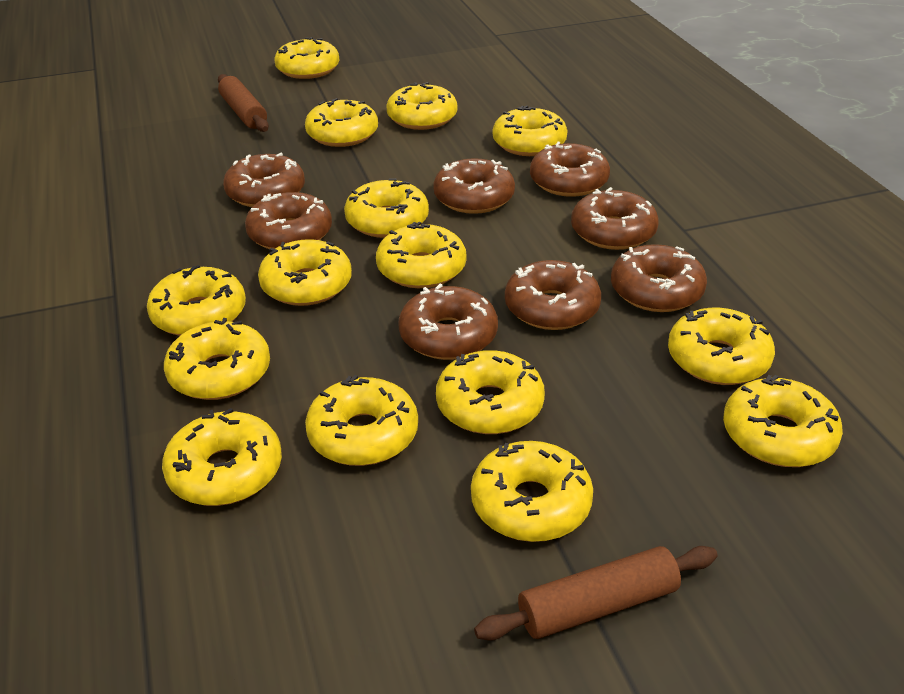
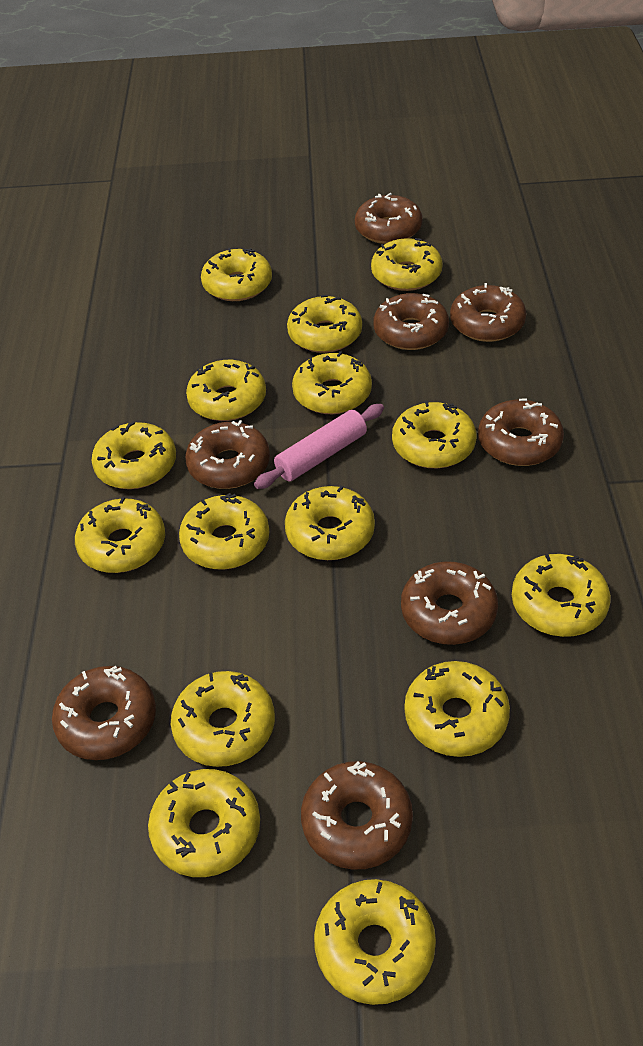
brown rolling pin: [218,74,269,132] [474,546,718,641] = 2 -> none = 0
pink rolling pin: none = 0 -> [254,404,384,489] = 1

